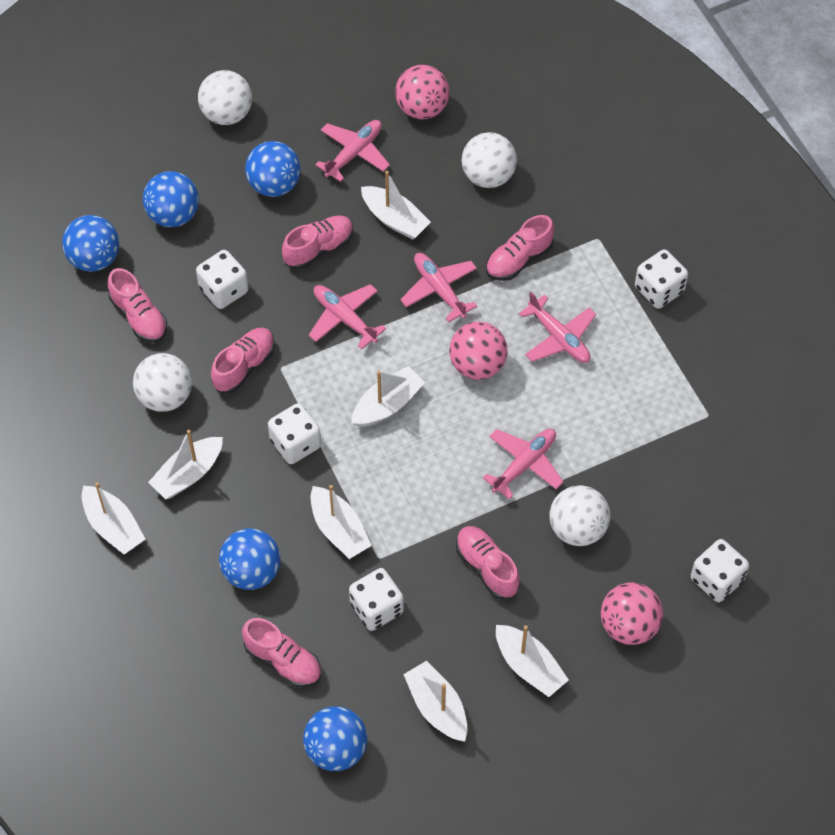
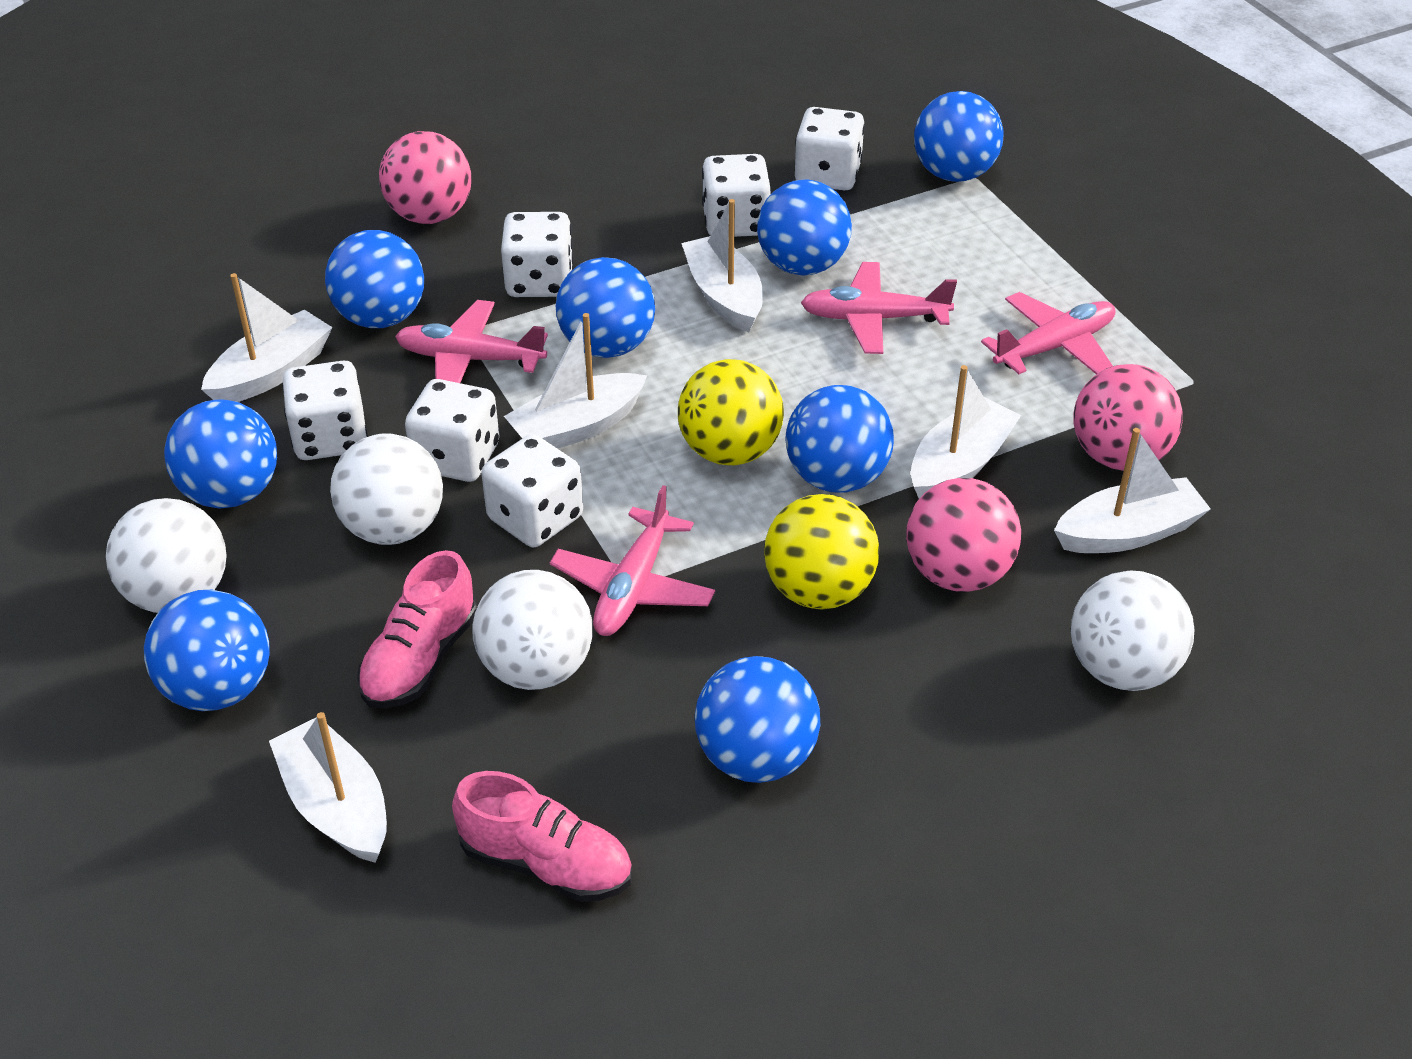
blue ball: [62,215,119,272] [143,171,199,227] [219,528,281,590] [245,141,301,197] [303,706,367,771] = 5 -> [144,590,270,711] [164,399,277,509] [325,230,424,328] [556,257,655,358] [695,656,820,783] [757,179,852,275] [786,385,894,493] [914,91,1004,182] = 8
pink plane: [309,284,386,349] [315,120,390,182] [400,253,477,322] [483,429,563,499] [519,292,596,363] = 5 -> [395,300,548,383] [550,485,715,636] [801,262,957,354] [981,292,1115,374] = 4
pink shoe: [108,268,167,343] [211,328,275,393] [242,618,321,688] [282,216,354,269] [456,526,520,599] [486,215,554,281] = 6 -> [357,550,477,709] [452,771,632,902] = 2
white boat: [82,482,146,554] [148,430,223,499] [310,485,372,559] [351,366,425,427] [361,171,431,240] [403,661,467,742] [496,625,569,697] = 7 -> [201,273,333,402] [269,712,387,863] [504,313,647,449] [681,199,763,333] [911,365,1021,499] [1054,428,1211,553] = 6
white dice: [196,250,249,309] [268,403,321,464] [349,568,404,631] [635,249,688,309] [691,539,749,602] = 5 -> [282,361,368,460] [405,379,499,482] [481,434,583,547] [501,212,573,297] [702,154,771,237] [795,107,865,191] = 6
yellow ball: none = 0 -> [678,359,784,465] [764,494,879,609] = 2

